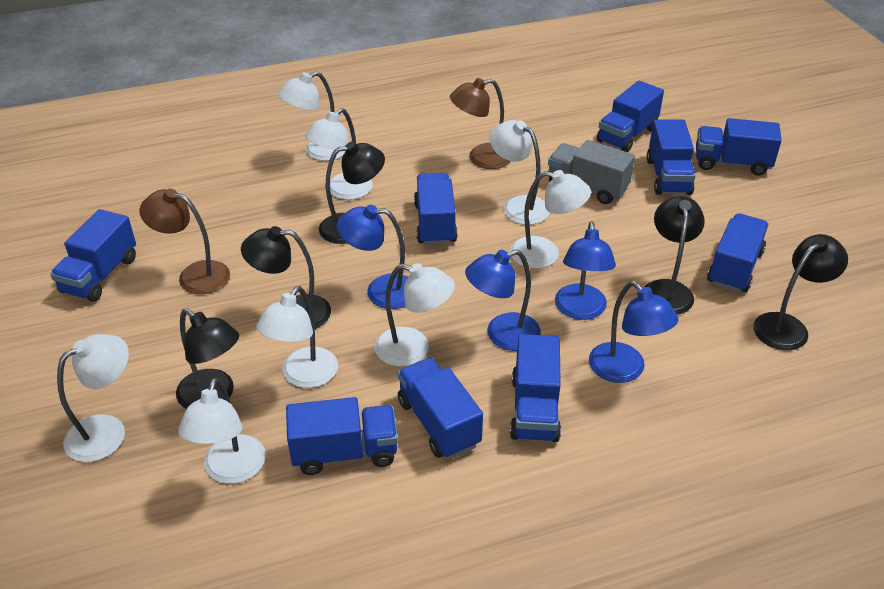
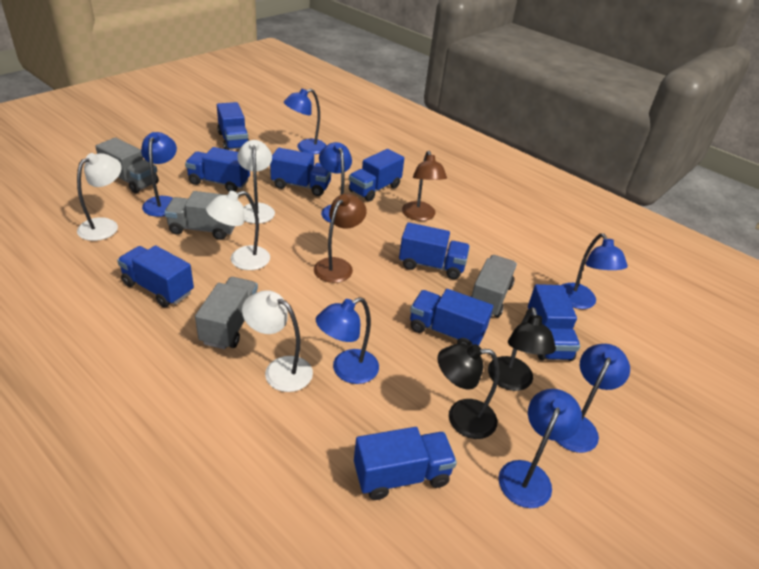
black lamp: [176,308,239,409] [241,226,331,329] [319,142,385,244] [645,196,705,315] [753,234,848,350] = 5 -> [438,343,499,439] [488,307,556,391] = 2
blue lamp: [337,205,408,309] [465,249,541,351] [555,221,616,320] [589,281,679,383] = 4 -> [141,132,177,217] [284,89,327,154] [316,297,379,384] [319,142,352,223] [499,389,582,508] [556,344,630,453] [562,233,628,309] = 7
grey truck: [548,140,635,204] = 1 -> [95,137,159,193] [164,191,235,240] [195,277,258,350] [471,255,517,318] = 4
white lamp: [57,334,129,462] [178,378,266,484] [256,286,338,388] [278,71,346,161] [305,108,373,200] [375,263,455,367] [489,120,550,225] [510,170,591,269] = 8 -> [77,153,122,241] [206,191,270,270] [237,140,275,224] [242,290,313,392] = 4

